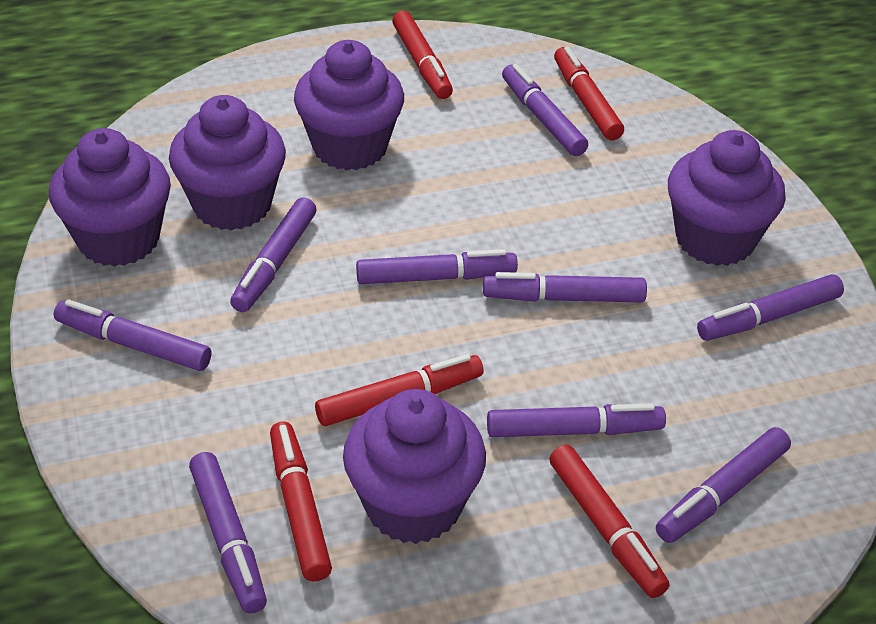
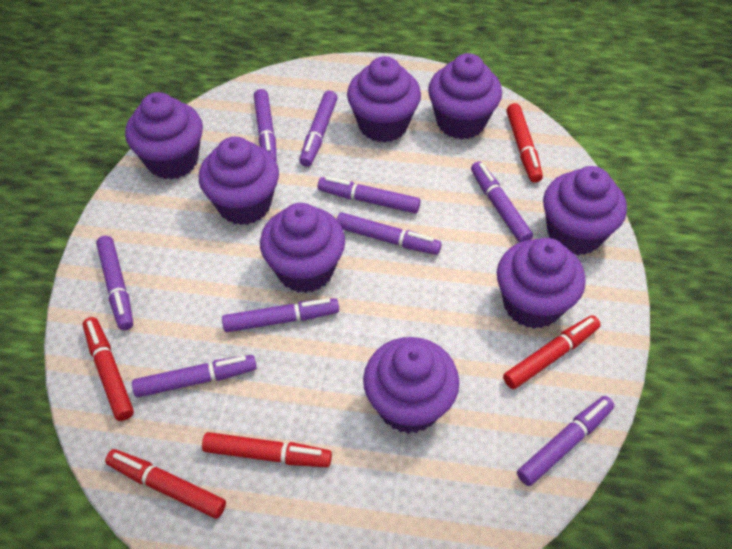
purple cupcake: [49,128,171,267] [169,95,286,230] [294,40,404,170] [343,389,486,544] [668,130,786,266] = 5 -> [125,92,203,179] [199,137,279,225] [260,203,345,293] [347,56,421,143] [363,337,460,434] [428,53,502,139] [497,238,586,329] [543,166,627,255] = 8

